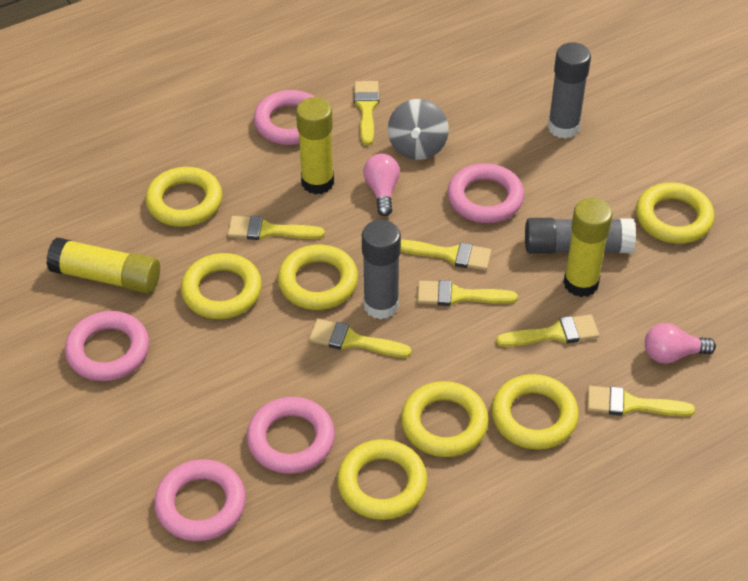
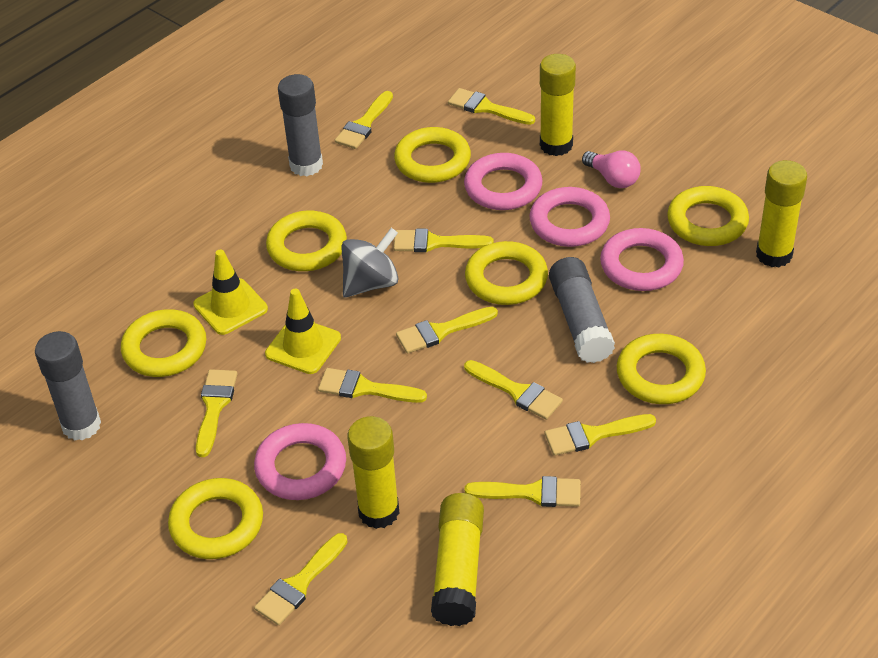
pink light bulb: [363,154,400,216] [645,323,716,364] = 2 -> [582,150,641,188] = 1
pink ring: [65,311,149,381] [154,459,246,541] [247,397,335,474] [254,90,315,145] [448,163,524,223] = 5 -> [254,423,346,500] [464,153,543,210] [529,187,610,247] [600,228,684,291] = 4
yellow brush: [228,216,325,240] [309,319,412,358] [354,81,379,145] [400,240,492,270] [417,280,518,306] [496,314,599,347] [587,386,695,416] = 7 -> [196,369,237,457] [254,533,348,625] [318,368,427,403] [335,91,393,149] [393,229,494,252] [396,307,498,354] [448,88,535,125] [464,360,563,420] [465,476,581,507] [545,414,656,456] = 10
yellow glue stick: [46,238,160,294] [296,97,334,195] [563,198,613,297] = 3 -> [347,416,399,529] [431,493,484,626] [540,54,576,156] [756,160,807,267] = 4
yellow traffic cone: none = 0 -> [193,249,268,335] [265,289,341,374] = 2

